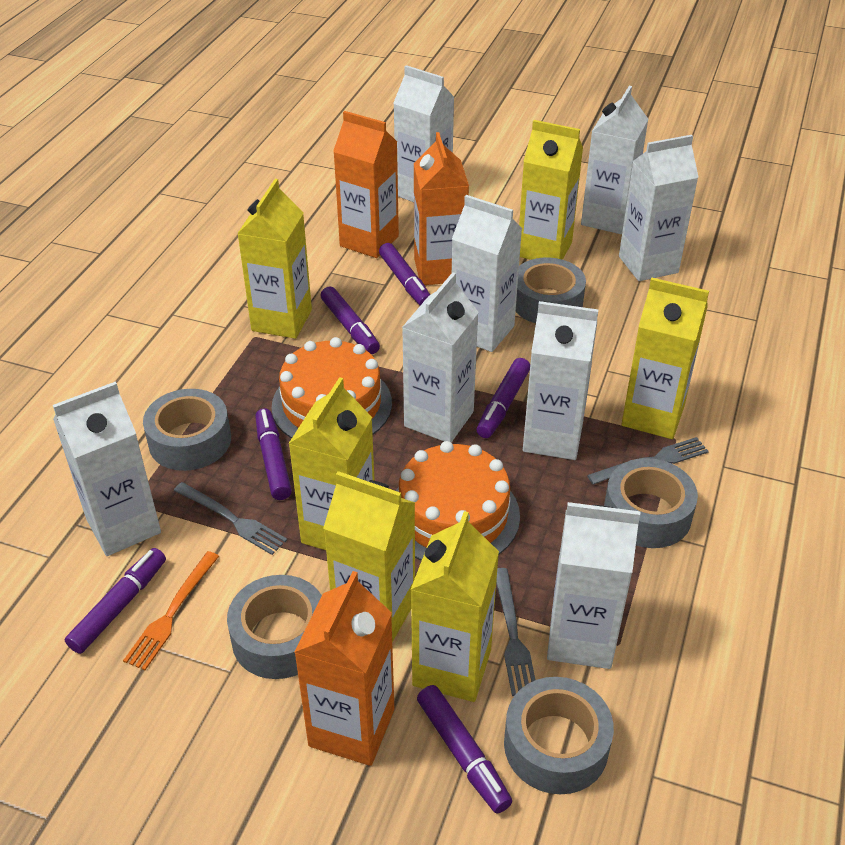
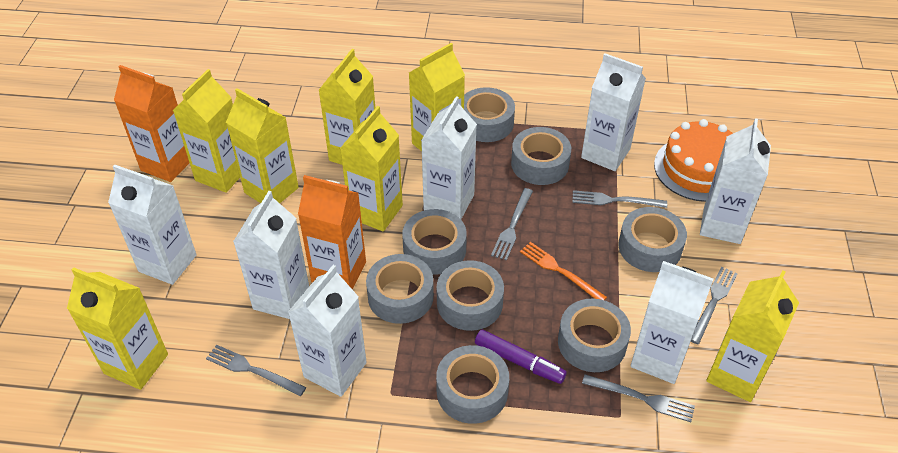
grey fork: [173,482,287,555] [496,568,535,696] [587,437,709,485] = 3 -> [206,345,306,396] [491,188,533,261] [572,190,667,208] [582,374,695,422] [691,267,738,344] = 5
grey tape: [143,389,231,471] [227,575,322,679] [504,677,614,794] [516,258,586,323] [604,458,698,548] = 5 -> [366,254,434,324] [402,209,467,274] [436,345,509,424] [437,260,504,331] [464,87,515,142] [511,127,571,185] [558,299,631,372] [618,207,687,272] = 8
orange cake: [272,337,392,439] [395,441,520,561] = 2 -> [654,119,733,202] = 1
orange carton: [294,571,394,766] [333,111,399,258] [414,132,469,285] = 3 -> [114,65,189,182] [298,175,366,289] = 2
purple marker: [65,548,166,654] [255,408,292,500] [320,286,380,354] [379,243,430,305] [417,685,512,813] [477,358,530,438] = 6 -> [475,329,567,384] = 1
white carton: [53,382,161,556] [393,65,454,202] [402,272,479,443] [452,195,522,352] [523,301,598,460] [547,502,640,669] [581,86,648,234] [619,135,698,281] = 8 -> [108,164,197,285] [233,191,309,319] [288,265,367,397] [421,96,477,219] [581,53,646,171] [631,261,713,384] [700,118,771,244] = 7
yellow carton: [237,179,312,339] [288,377,375,550] [323,471,415,642] [411,511,499,702] [519,120,583,260] [622,278,709,439] = 6 -> [67,267,168,390] [173,69,240,193] [226,88,299,203] [319,49,375,165] [340,106,403,232] [409,43,465,151] [706,270,799,402] = 7

